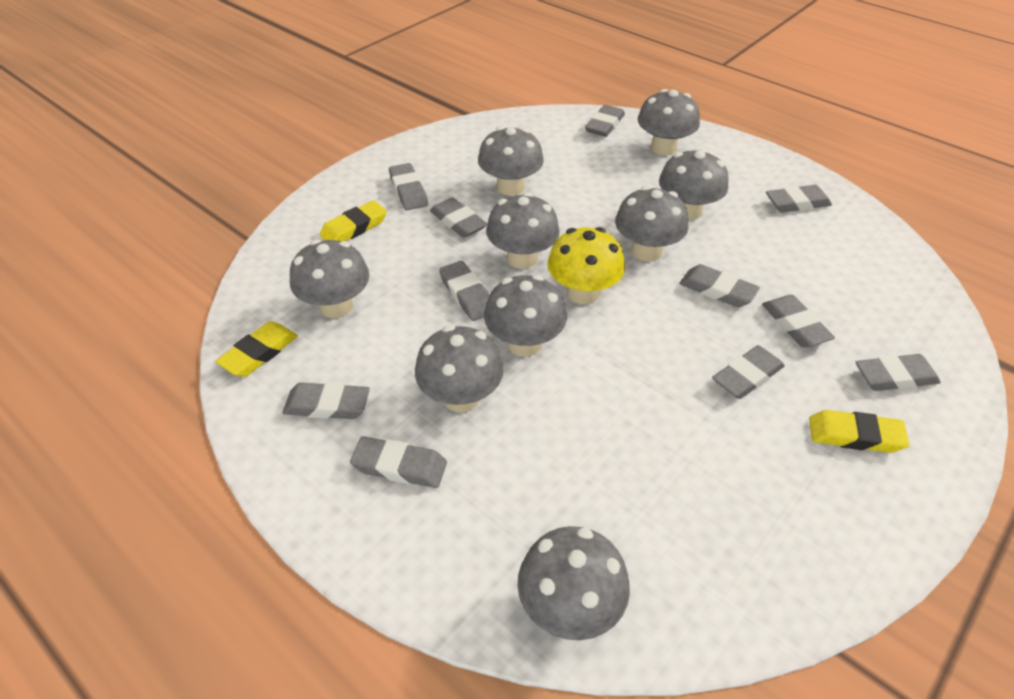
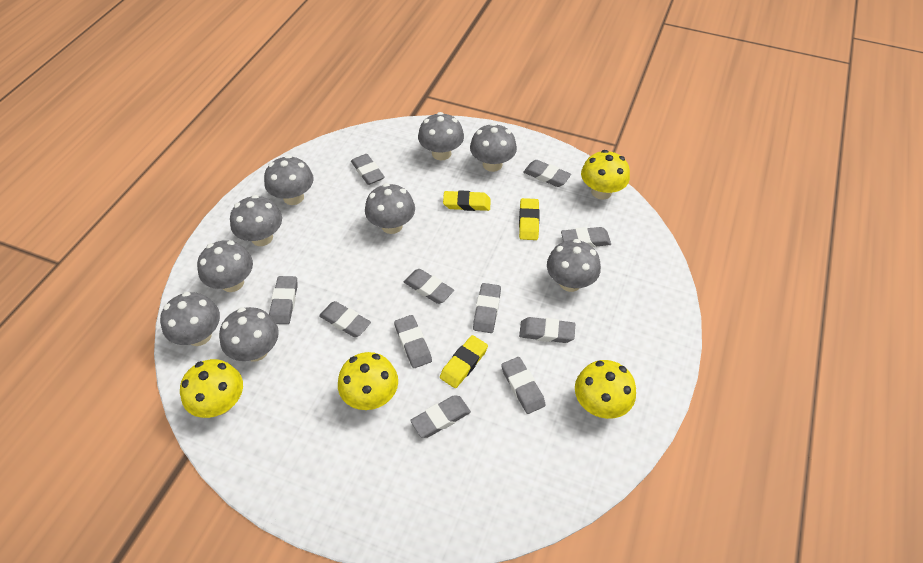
yellow mushroom: [547,227,625,305] = 1 -> [180,359,243,418] [338,352,398,410] [575,360,636,419] [581,150,630,200] = 4

